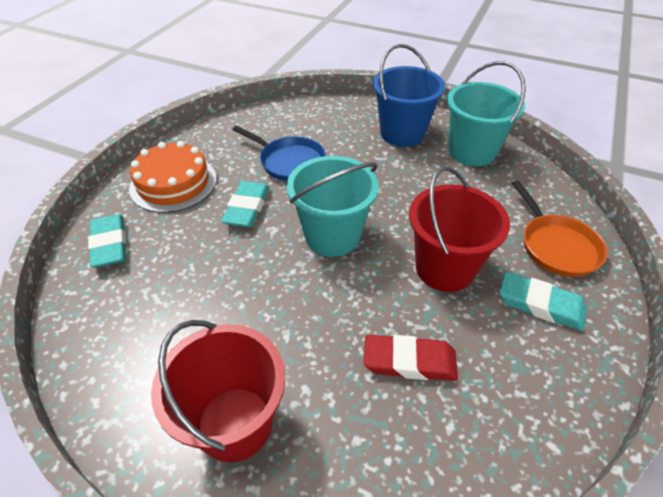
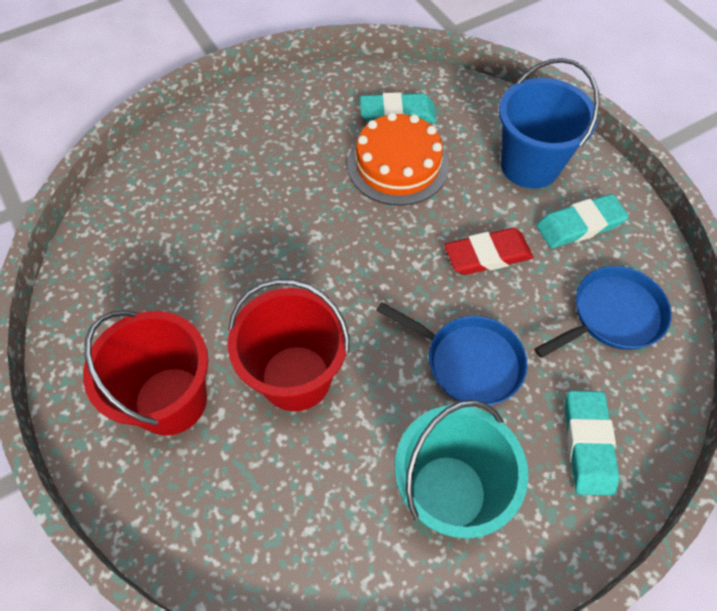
blue pan: [233,126,326,181] = 1 -> [376,302,527,405] [535,266,672,358] = 2
orange pan: [512,180,607,277] = 1 -> none = 0
turquoise bucket: [286,156,379,257] [447,61,526,166] = 2 -> [395,400,528,539] = 1

